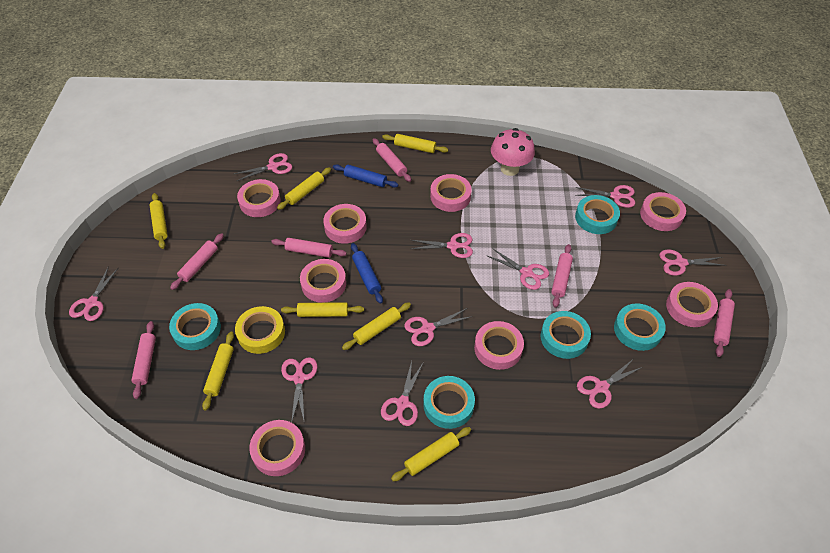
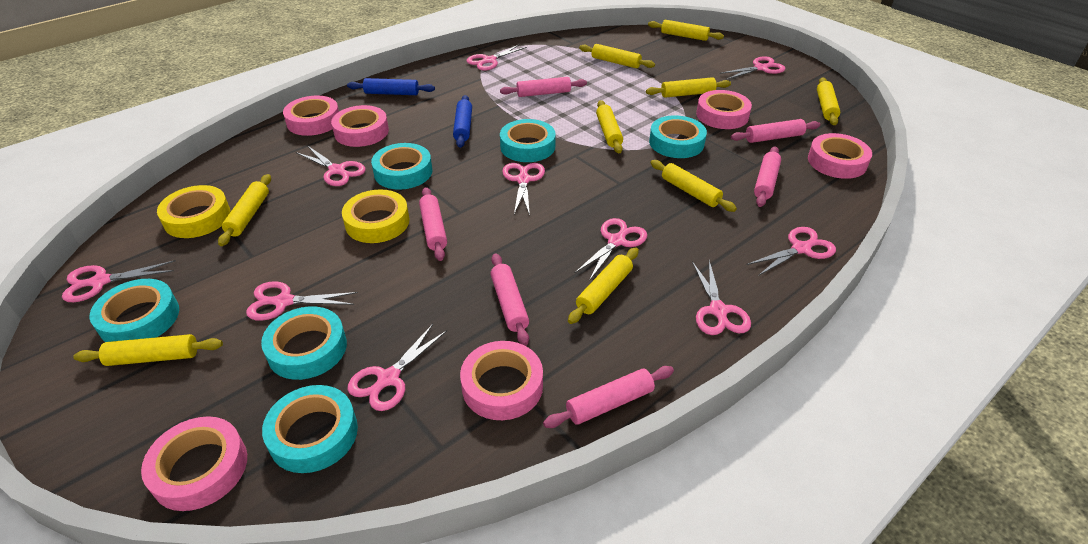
pink mushroom: [491,128,535,176] = 1 -> none = 0
pink tape: [237,179,281,217] [249,420,305,476] [300,259,346,303] [323,204,367,244] [430,174,472,212] [474,321,524,370] [640,192,686,231] [666,282,718,327] = 8 -> [141,416,247,511] [283,95,339,136] [331,105,389,147] [460,341,543,420] [696,90,752,129] [808,133,872,179] = 6
turquoise tape: [169,303,221,350] [423,376,475,429] [541,311,591,359] [575,195,620,234] [614,303,666,351] = 5 -> [90,279,179,342] [261,306,347,380] [262,385,358,473] [371,143,432,190] [500,119,556,162] [649,115,707,158] = 6
yellow rolling pin: [150,193,168,249] [202,331,234,410] [277,167,331,210] [281,302,364,317] [342,302,411,350] [382,134,448,153] [391,427,471,482] = 7 -> [73,334,223,366] [218,174,271,246] [568,248,639,324] [579,44,655,68] [596,100,623,153] [646,77,731,98] [648,20,724,41] [650,160,737,212] [817,78,840,125] = 9
yellow tape: [235,306,285,354] = 1 -> [157,185,231,238] [342,189,409,243] = 2

